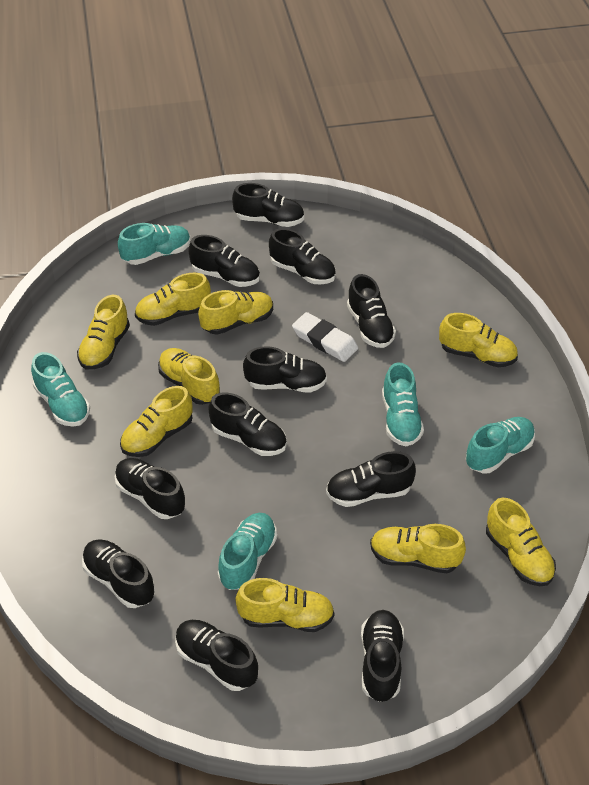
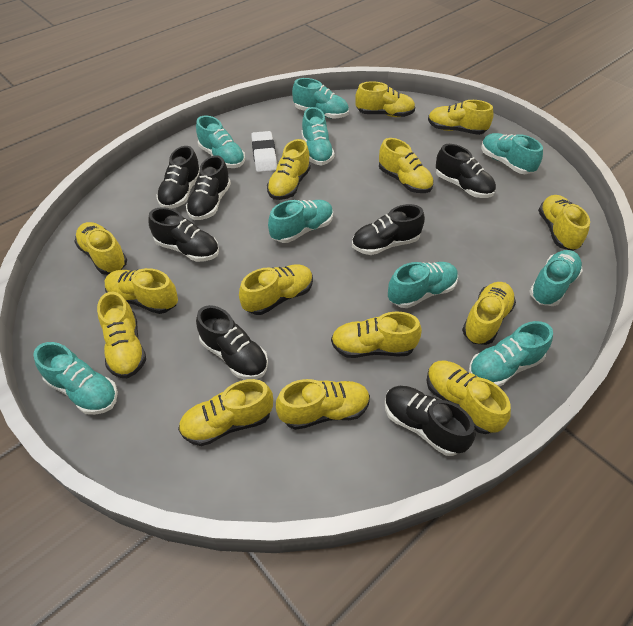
black shoe: [82,539,155,608] [115,458,185,519] [175,620,258,691] [188,235,260,287] [208,392,287,456] [232,183,304,227] [243,346,327,393] [269,228,336,285] [326,451,416,507] [347,274,396,348] [361,610,404,702] = 11 -> [148,207,219,262] [156,146,200,209] [186,156,231,220] [196,305,268,380] [352,204,425,255] [385,386,475,456] [436,144,496,198] = 7
turquoise shoe: [31,352,90,427] [118,223,191,265] [218,513,277,590] [382,362,424,446] [466,417,535,473] = 5 -> [33,342,118,415] [196,116,245,168] [268,200,333,243] [292,78,349,119] [302,107,335,165] [388,262,458,308] [469,321,553,387] [481,133,543,174] [529,250,583,306] = 9
yellow shoe: [77,295,130,370] [120,386,192,457] [135,273,211,326] [158,348,220,405] [198,290,273,335] [235,578,334,632] [370,524,466,573] [439,313,518,367] [486,497,556,586] = 9 -> [74,222,127,275] [97,292,146,378] [104,268,178,314] [178,379,273,446] [239,264,313,315] [267,139,311,200] [276,379,370,430] [331,311,422,358] [355,81,415,117] [379,138,434,193] [426,361,511,434] [428,100,494,135] [462,282,516,345] [538,195,590,251] = 14

